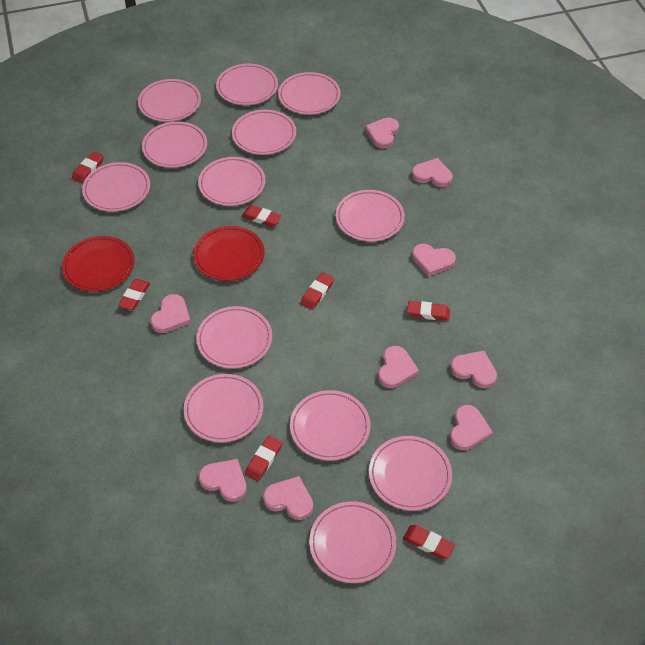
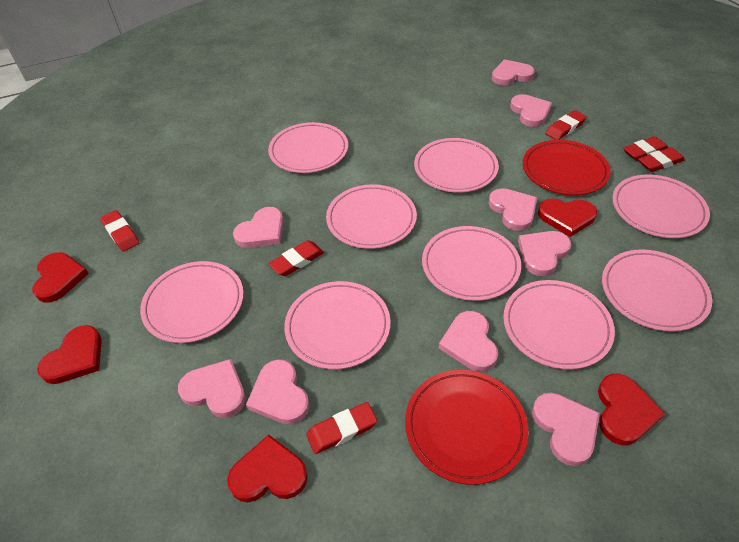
pink plate: [82,162,150,212] [138,79,201,122] [142,121,207,168] [184,374,264,443] [196,306,272,369] [198,157,266,206] [216,63,278,105] [232,110,296,155] [278,72,341,115] [290,390,370,461] [309,501,396,583] [335,190,405,242] [369,436,452,511] = 13 -> [140,261,244,343] [268,122,348,173] [284,281,391,369] [326,184,417,249] [414,138,499,193] [422,226,521,301] [503,280,615,370] [602,249,712,332] [612,175,710,238] = 9
red eraser: [72,151,104,183] [118,279,150,310] [242,205,282,227] [245,435,282,481] [300,272,334,310] [403,525,455,559] [407,301,450,321] = 7 -> [100,210,139,252] [269,240,324,276] [306,402,377,454] [545,110,587,140] [623,136,668,161] [638,147,685,172] = 6
red heart: none = 0 -> [32,252,89,303] [37,325,102,384] [227,435,308,502] [538,199,597,237] [598,374,665,445] = 5

